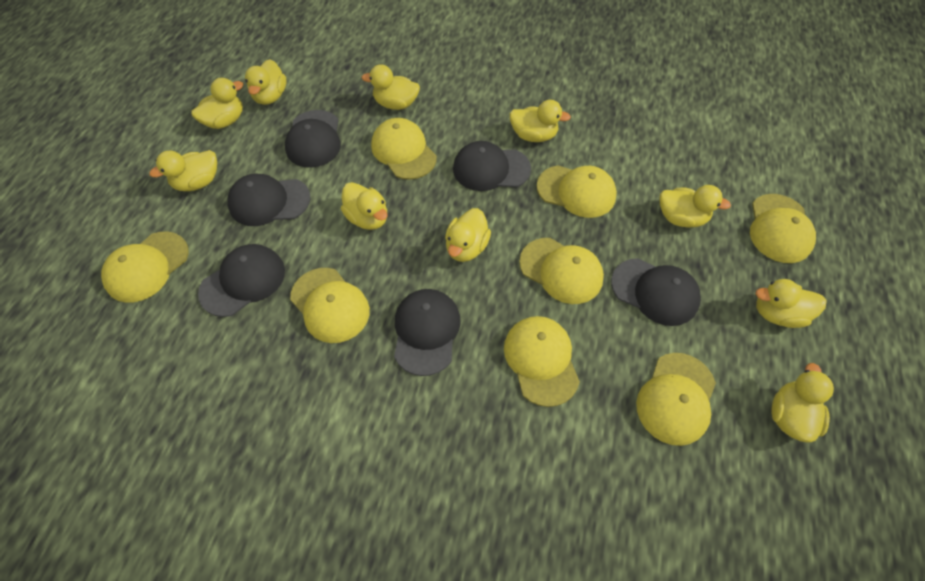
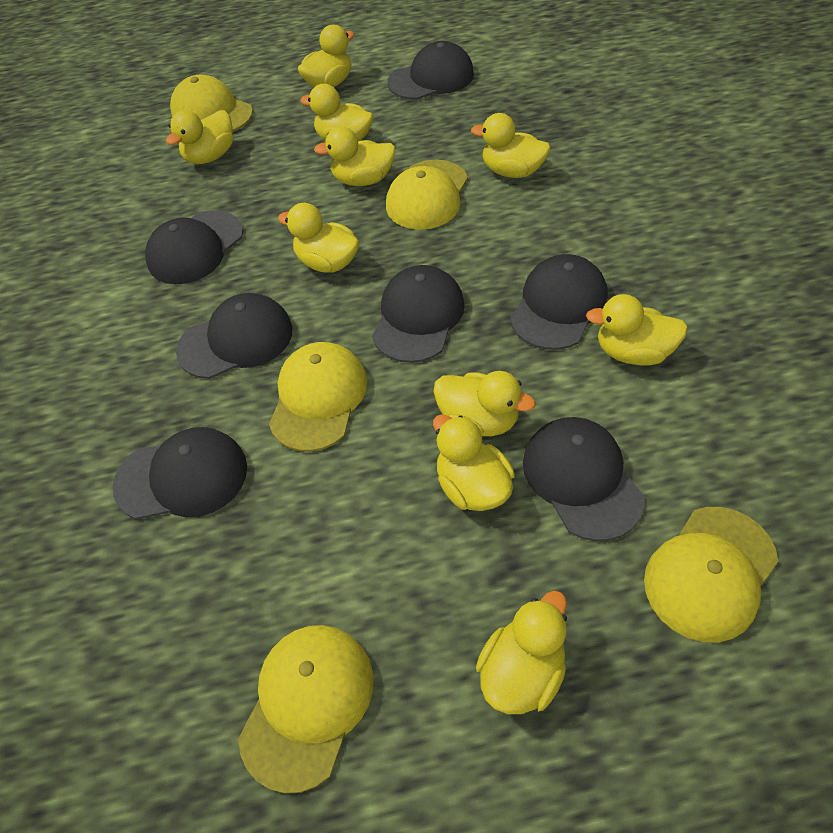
black cap: [198,244,285,317] [227,174,311,226] [285,110,341,168] [394,289,461,376] [453,141,531,191] [611,258,701,326] = 6 -> [112,427,247,520] [145,210,243,284] [176,293,292,379] [372,265,465,363] [388,41,474,100] [510,254,608,350] [523,417,645,541] = 7
yellow cap: [101,231,189,303] [290,268,370,343] [371,118,437,180] [504,316,580,407] [519,238,604,304] [537,165,617,218] [636,353,716,446] [750,194,816,263] = 8 -> [170,75,253,132] [238,625,373,794] [269,342,367,452] [386,160,468,230] [644,507,778,643] = 5

